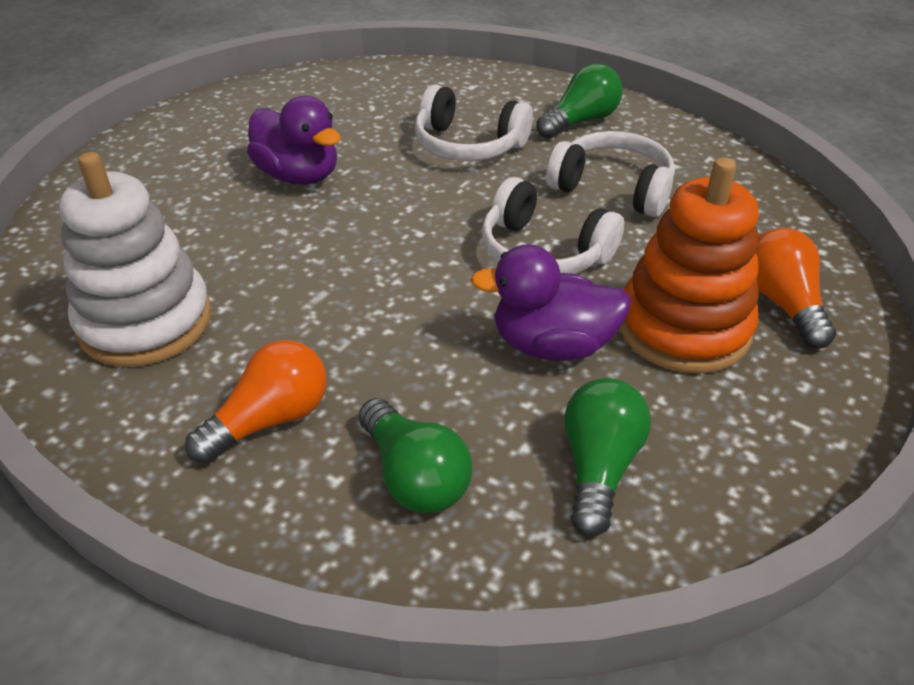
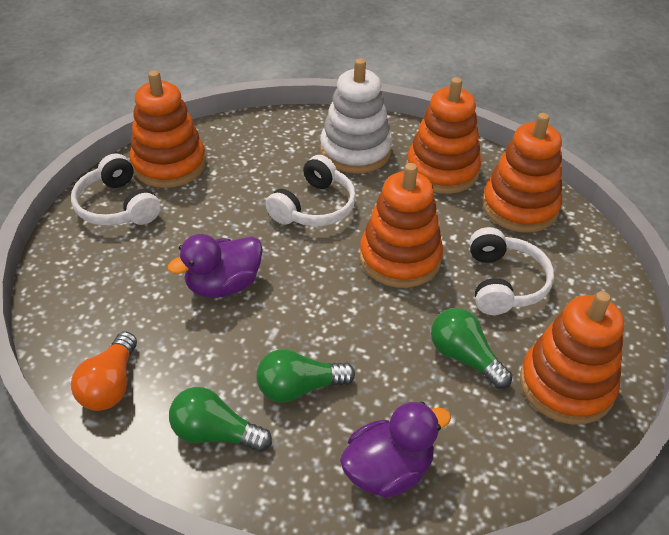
orange light bulb: [185,340,326,464] [756,228,836,349] = 2 -> [71,332,137,411] = 1
orange stacking toy: [619,157,759,374] = 1 -> [130,70,206,188] [360,163,443,288] [407,77,482,194] [482,113,562,233] [520,291,624,425] = 5

